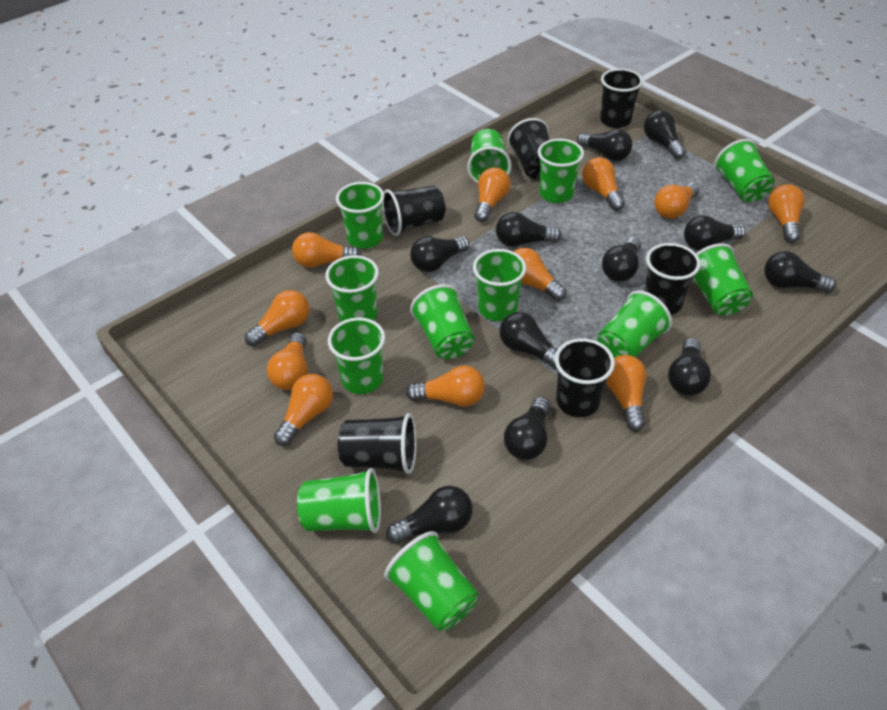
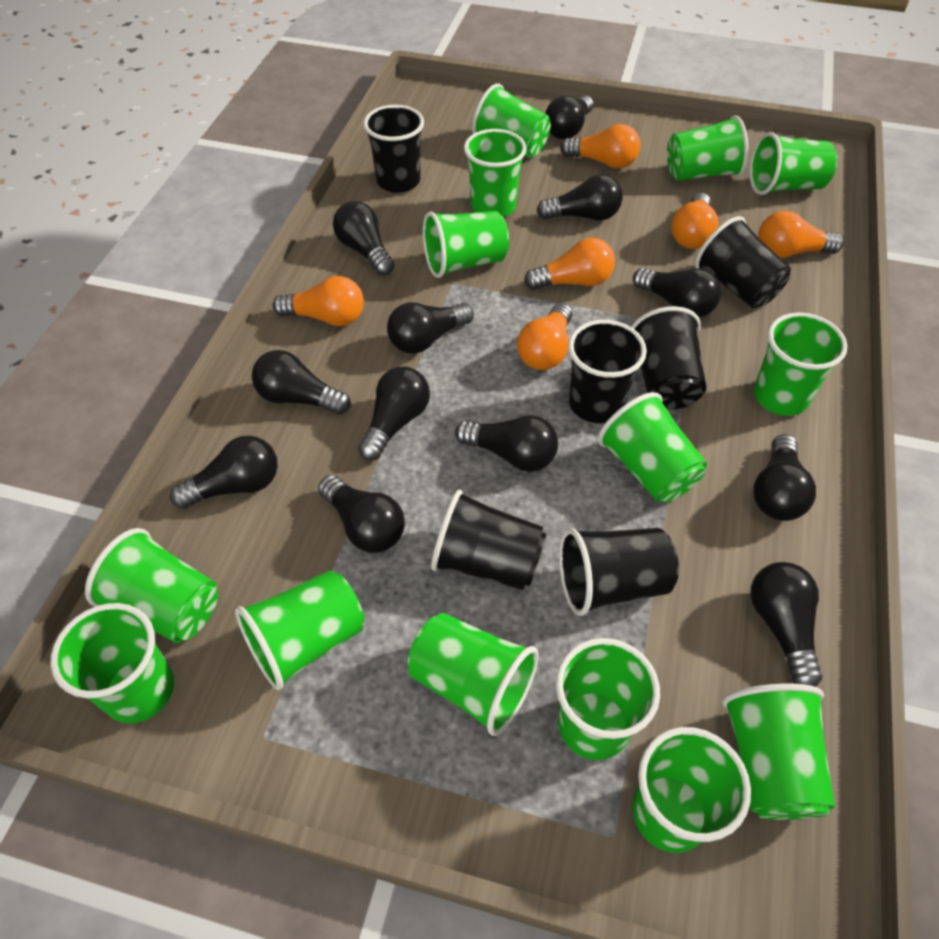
black light bulb: [386,486,473,544] [410,236,470,272] [496,212,562,247] [500,312,557,369] [504,397,550,460] [577,129,632,161] [602,237,641,282] [644,110,686,159] [668,338,711,396] [684,215,746,251] [764,251,836,293] = 11 -> [170,435,278,509] [252,350,351,415] [318,475,405,553] [333,201,395,276] [358,367,430,461] [387,302,474,354] [455,415,558,472] [537,174,623,221] [545,95,593,139] [633,268,721,318] [750,562,822,687] [753,434,816,521] = 12
green cup: [297,468,381,533] [325,255,379,322] [328,317,385,394] [336,182,384,249] [384,531,478,631] [410,284,474,359] [467,129,512,184] [473,249,526,321] [538,138,584,203] [598,290,672,358] [693,243,753,315] [714,139,775,202] = 12 -> [51,603,174,723] [85,528,218,643] [235,570,364,690] [408,613,539,736] [423,211,509,278] [464,129,527,217] [472,84,551,158] [556,638,660,760] [598,392,707,503] [632,727,751,853] [667,115,748,181] [722,684,835,820] [750,132,837,195] [754,312,848,416] = 14
orange light bulb: [245,290,309,347] [267,332,308,390] [274,374,333,446] [292,232,361,268] [406,365,485,407] [474,167,511,222] [513,248,567,301] [582,157,625,211] [606,355,647,431] [654,183,699,219] [768,184,805,243] = 11 -> [273,276,364,326] [517,303,572,370] [524,238,615,290] [560,124,640,168] [671,193,719,249] [758,210,844,258] = 6

